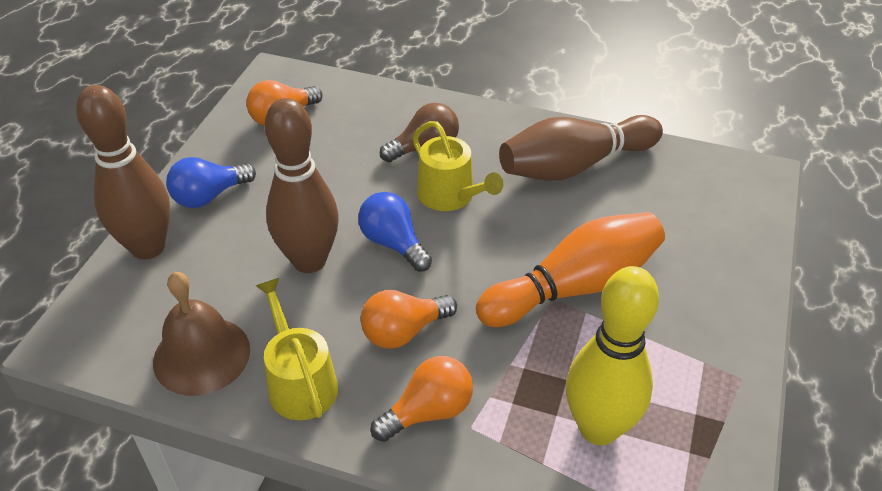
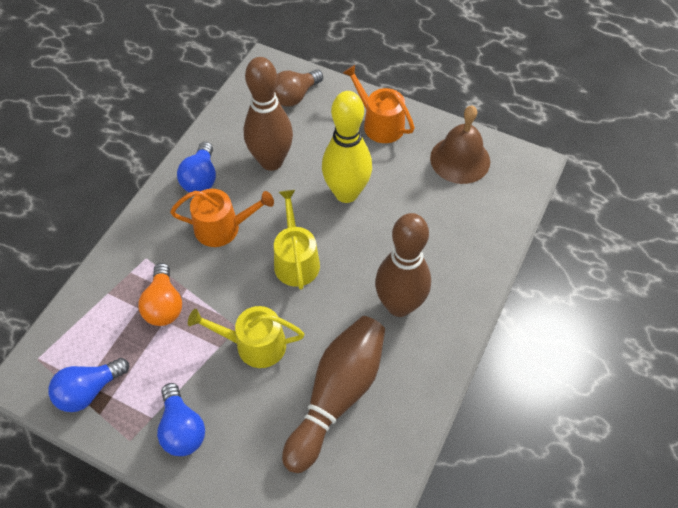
blue light bulb: [166,157,256,208] [358,192,432,272] = 2 -> [48,358,129,412] [157,383,205,456] [177,142,216,193] = 3
orange bowling pin: [476,212,665,327] = 1 -> none = 0
orange light bulb: [246,80,323,126] [361,290,457,349] [371,356,473,442] = 3 -> [138,263,182,326] = 1
orange watering can: none = 0 -> [170,189,274,247] [343,65,415,143] = 2

